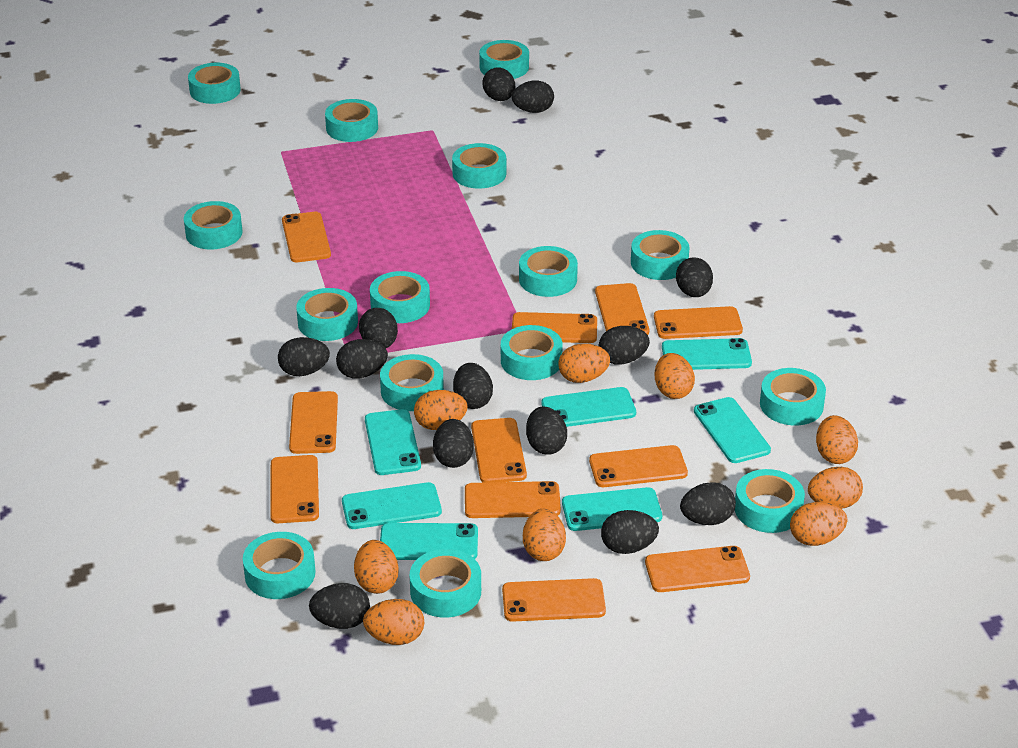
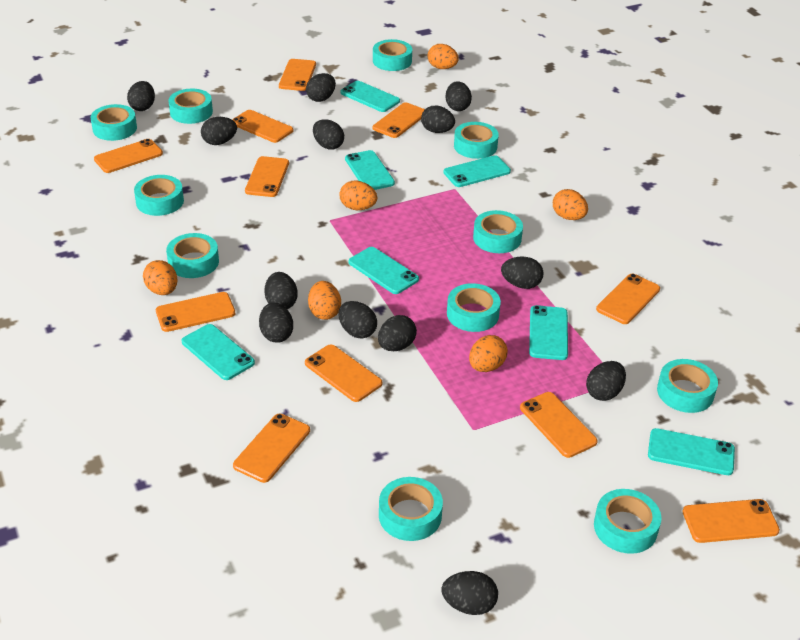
orange egg: [354,540,399,594] [363,599,424,645] [414,390,467,430] [523,509,566,561] [558,344,610,383] [654,353,695,399] [790,502,847,546] [808,467,863,509] [816,415,858,464] = 9 -> [143,260,177,295] [308,281,341,320] [340,181,377,210] [428,44,459,69] [469,335,508,372] [553,189,588,220] = 6
turquoise tape: [184,201,243,249] [188,63,241,104] [243,532,316,599] [296,288,358,341] [325,99,378,142] [370,271,430,323] [380,354,444,411] [410,549,481,617] [452,143,506,189] [479,40,529,79] [501,325,562,380] [519,246,578,297] [631,230,690,280] [735,469,805,533] [760,368,826,425] = 15 -> [91,104,137,141] [134,175,184,216] [166,233,219,278] [168,89,213,124] [373,39,412,71] [379,477,443,541] [447,283,501,332] [454,122,499,159] [473,210,523,253] [594,489,662,554] [657,359,718,413] = 11

